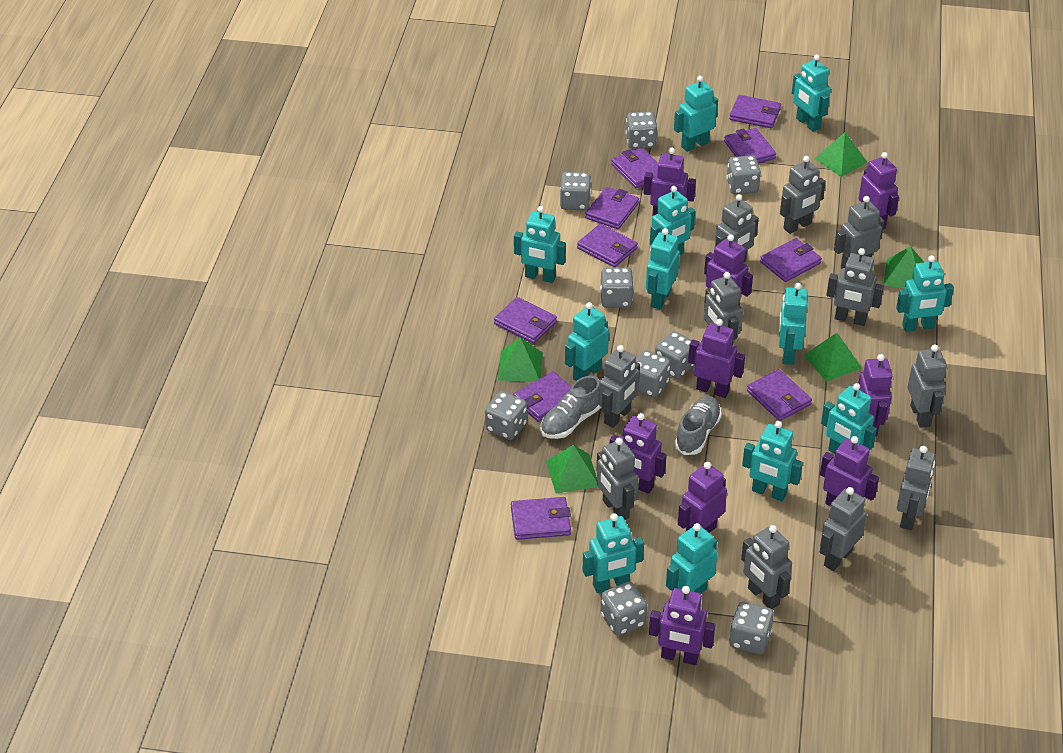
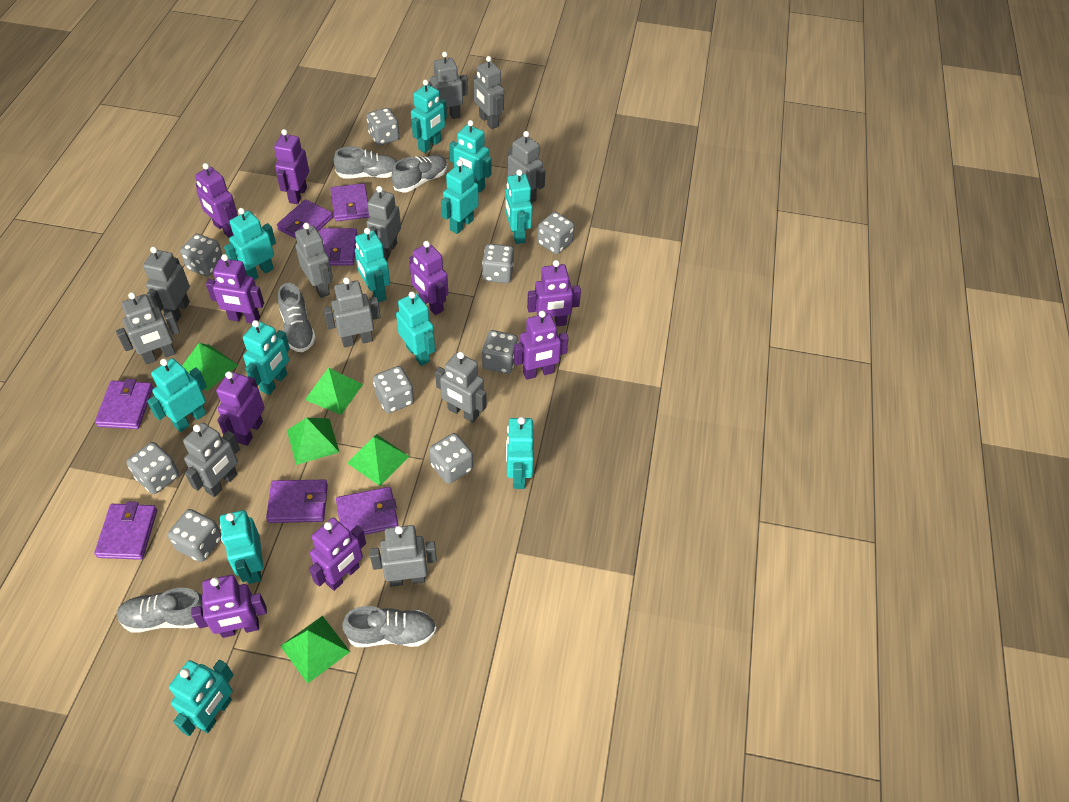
grey shoe: [541,376,601,439] [675,396,722,455] = 2 -> [117,588,203,633] [278,283,316,352] [333,146,397,179] [342,606,436,647] [392,155,448,192] = 5
purple wallet: [494,297,557,344] [511,497,571,540] [513,371,571,422] [577,224,638,267] [585,187,639,229] [611,147,658,188] [724,128,776,163] [729,95,781,128] [747,369,812,421] [760,238,822,282] = 10 -> [94,502,157,560] [95,379,153,429] [266,480,328,523] [277,199,333,239] [320,228,357,265] [330,183,370,221] [336,487,399,535] = 7

